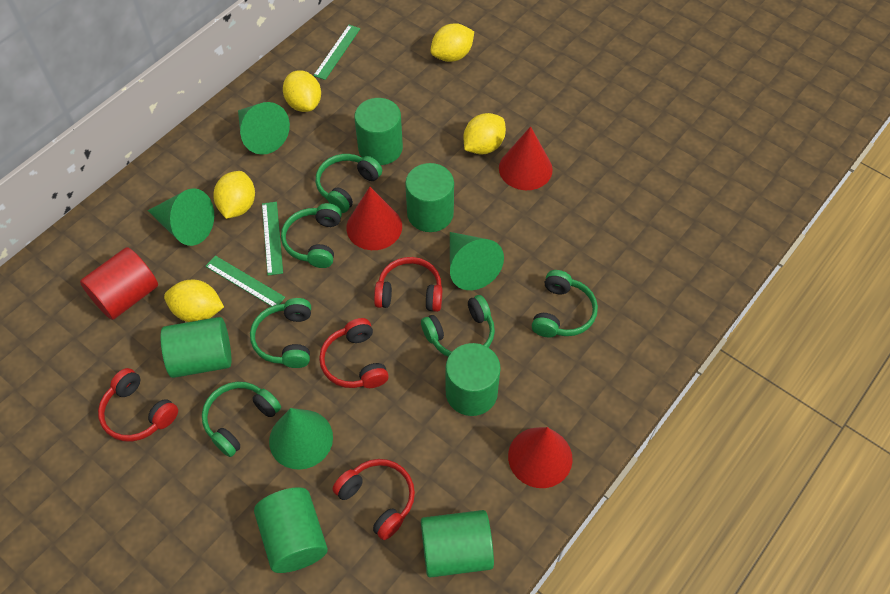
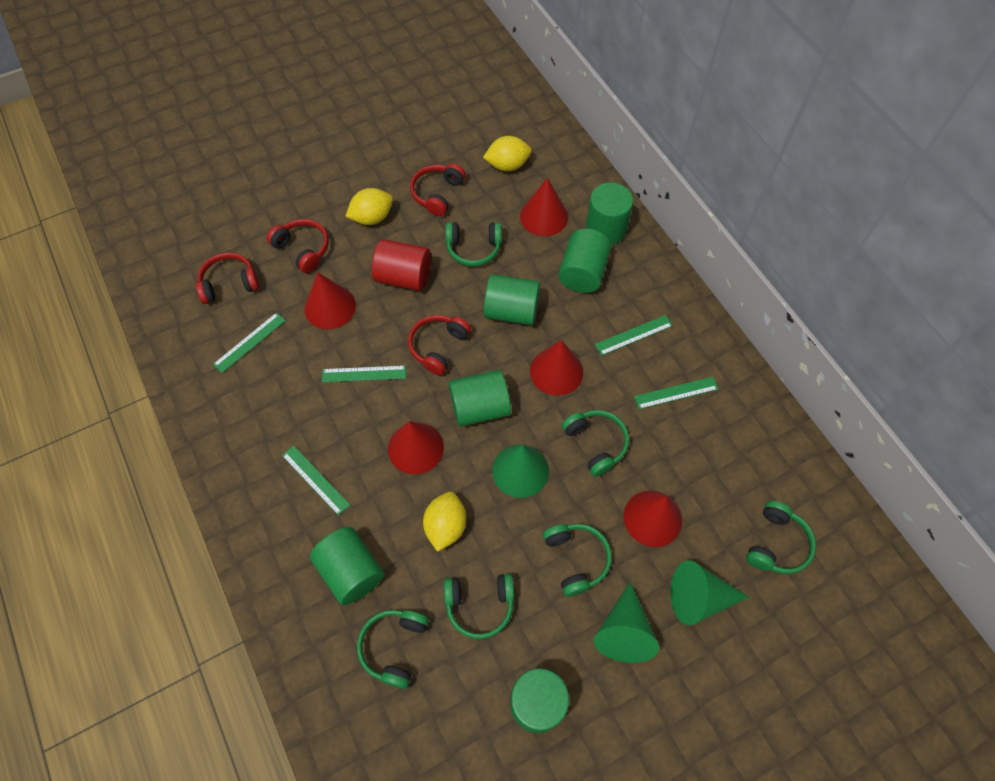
green cone: [148,188,214,246] [238,102,290,155] [269,408,333,470] [450,232,504,290] = 4 -> [492,444,549,498] [594,582,659,663] [670,560,749,625] = 3
green ruler: [205,255,285,306] [262,202,283,276] [313,25,360,80] = 3 -> [213,312,286,373] [282,446,350,515] [322,366,406,382] [595,315,673,356] [634,377,718,409] = 5
red cone: [346,187,402,250] [499,126,553,190] [508,427,573,488] = 3 -> [304,272,356,329] [388,421,444,474] [520,178,568,236] [530,340,583,396] [624,490,682,547] = 5
yellow lemon: [164,280,224,322] [213,171,255,219] [283,70,321,112] [431,23,474,62] [464,113,506,154] = 5 -> [345,188,393,225] [423,492,466,552] [483,136,531,171] = 3

